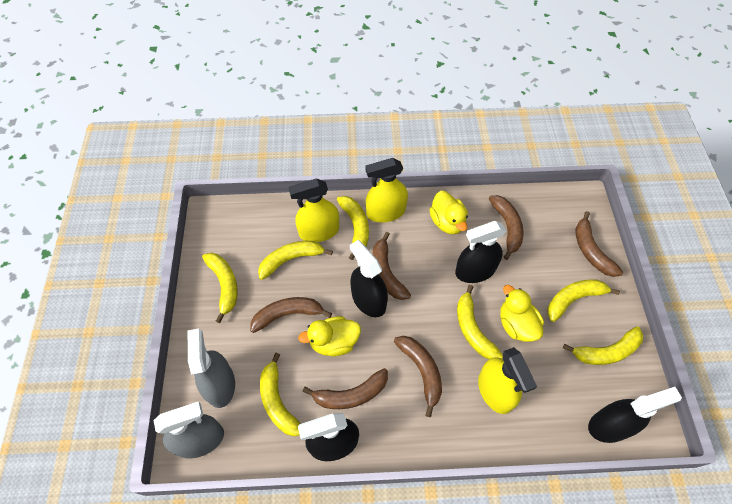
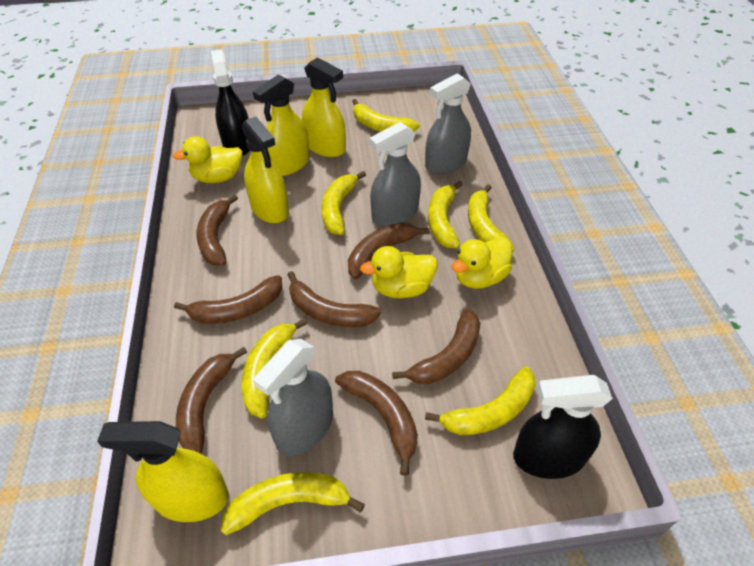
black spray bottle: [298,413,359,461] [350,240,388,317] [455,221,506,283] [588,387,682,443] = 4 -> [211,50,250,156] [513,375,613,479] = 2
brown banana: [250,297,332,333] [302,368,388,409] [373,232,411,300] [394,336,442,417] [489,195,523,260] [575,211,623,277] = 6 -> [174,275,282,324] [176,347,247,454] [196,194,238,266] [287,271,381,327] [335,371,418,476] [348,223,430,279] [392,308,480,384] = 7
grey spray bottle: [153,401,224,459] [188,328,235,408] = 2 -> [253,339,333,456] [369,122,421,226] [425,73,471,174] = 3
yellow spray bottle: [288,179,339,242] [365,158,408,223] [478,347,537,414] = 3 -> [97,421,229,522] [242,116,289,223] [253,74,309,176] [302,57,346,157] = 4

